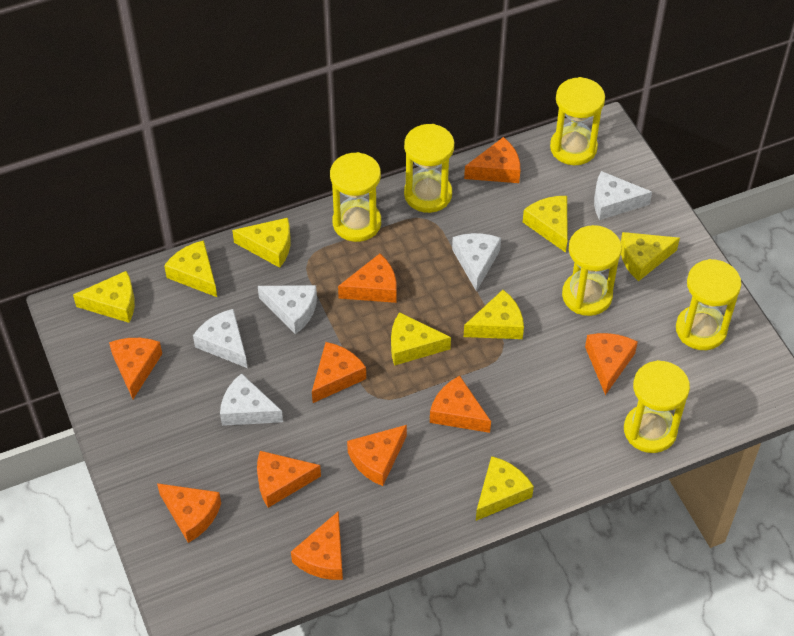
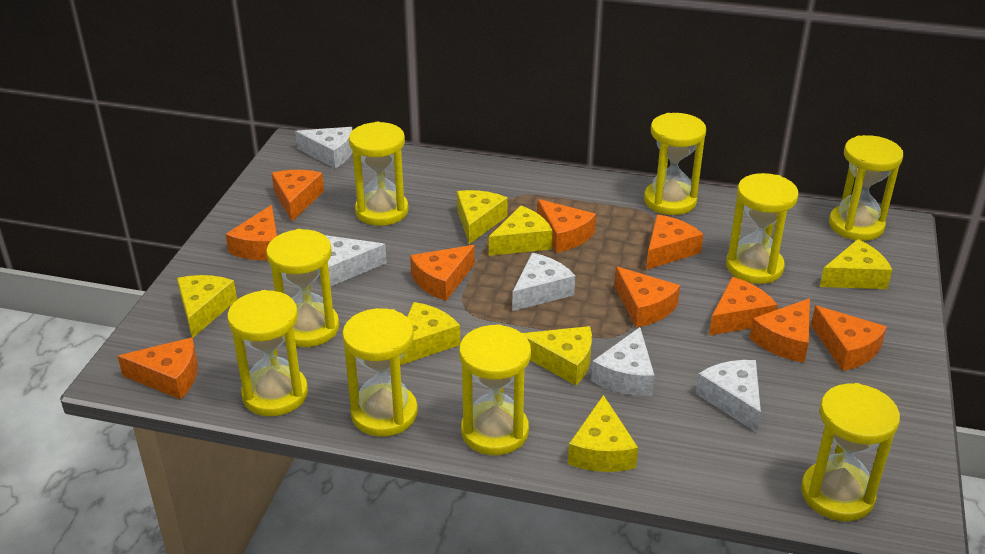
yellow cheese: [73,271,135,323] [164,240,217,297] [232,218,291,268] [391,312,451,366] [464,290,524,339] [476,456,534,521] [523,196,568,253] [621,232,680,281] = 8 -> [177,275,237,338] [400,302,460,365] [457,190,508,244] [489,205,553,256] [523,326,592,385] [568,395,638,472] [820,239,892,289] = 7
yellow hourglass: [330,152,381,242] [404,124,454,213] [550,77,605,165] [562,225,622,316] [624,360,690,453] [676,259,741,350] = 6 -> [227,290,308,416] [266,229,339,347] [342,308,418,437] [349,122,409,226] [459,324,531,455] [644,113,706,215] [726,173,798,284] [801,383,900,521] [829,135,903,241] = 9

